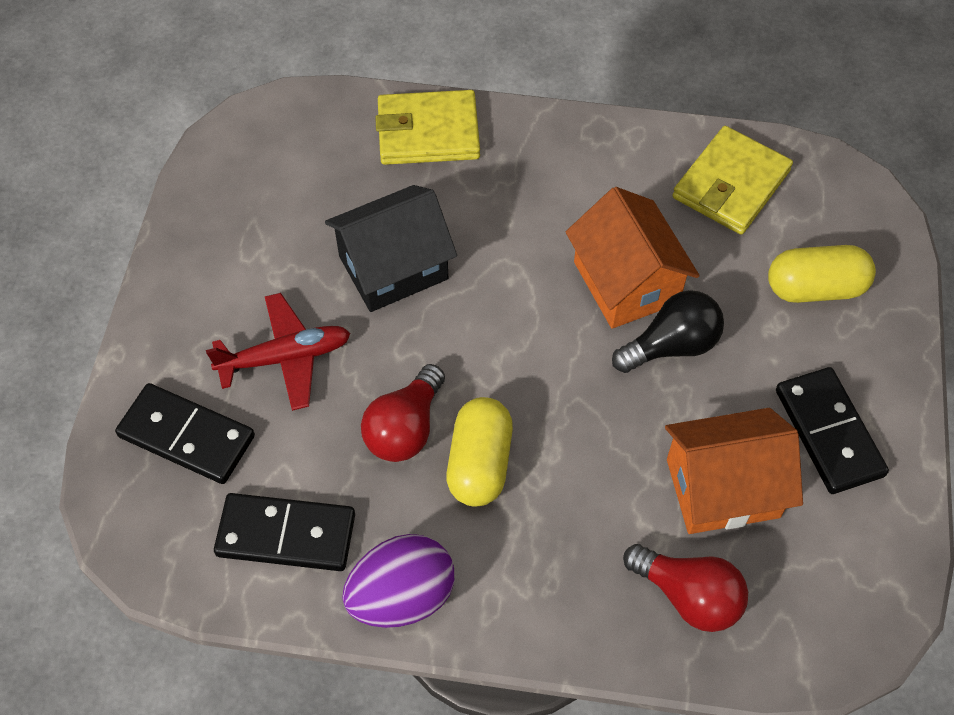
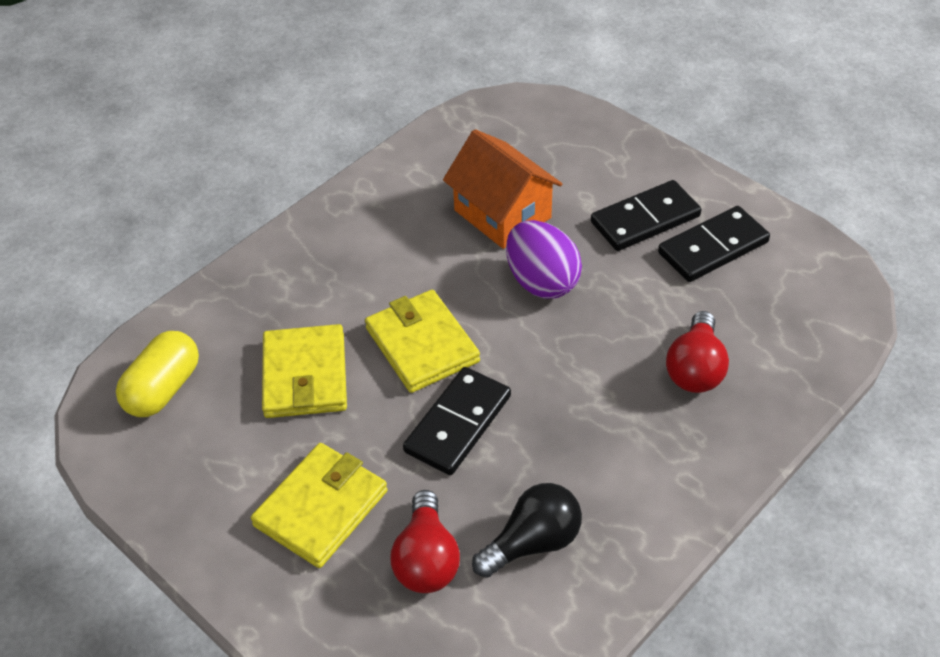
black house: [325,185,457,312] = 1 -> none = 0
orange house: [566,187,700,329] [665,408,803,534] = 2 -> [443,129,562,249] = 1
red plane: [206,293,351,411] = 1 -> none = 0
yellow capsule: [447,397,513,507] [768,245,876,303] = 2 -> [116,331,199,417] = 1
yellow wallet: [375,90,480,165] [673,126,793,235] = 2 -> [251,443,387,568] [262,324,347,418] [365,290,480,393] = 3

